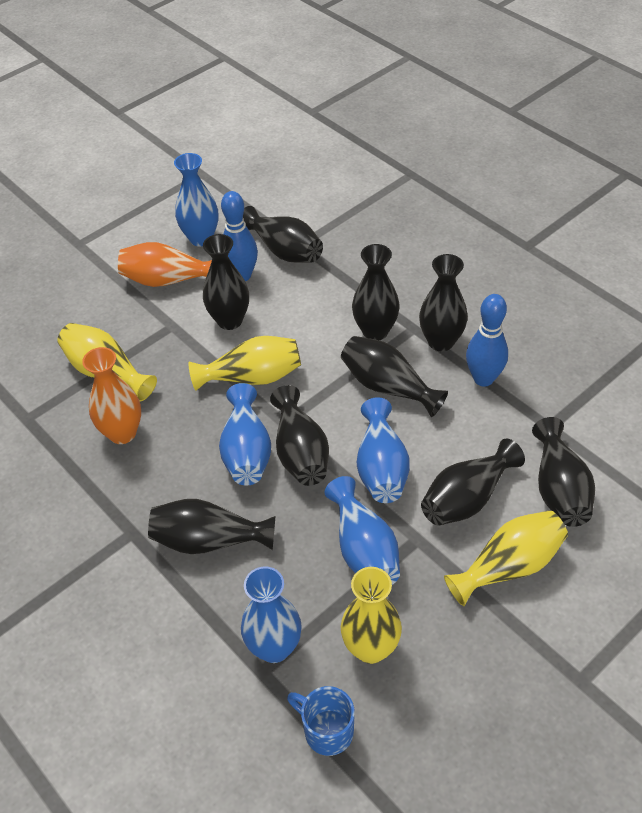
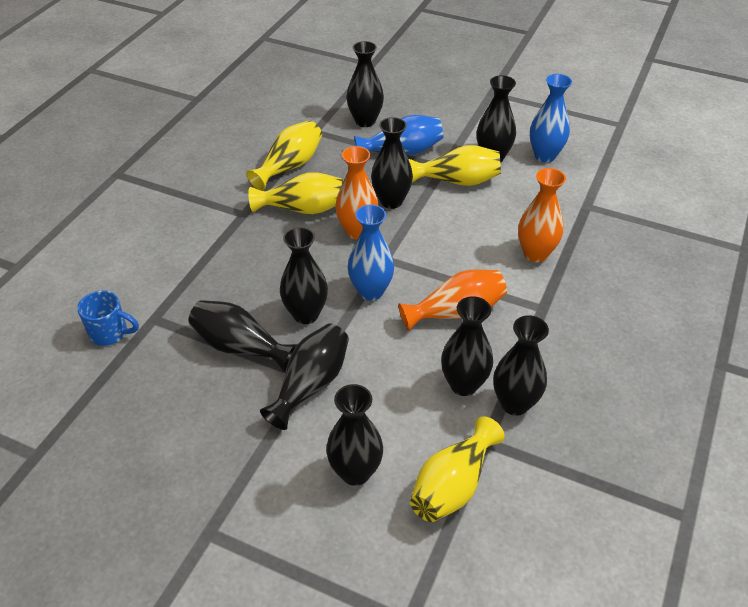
blue bowling pin: [221,191,258,281] [466,294,508,387] = 2 -> none = 0
blue vase: [174,153,219,247] [219,383,271,485] [241,566,302,663] [325,476,400,585] [357,397,410,503] = 5 -> [348,205,394,301] [354,115,443,155] [530,74,572,162] = 3
orange vase: [82,347,141,444] [118,242,212,287] = 2 -> [335,146,379,239] [398,269,507,331] [518,168,566,262] = 3

